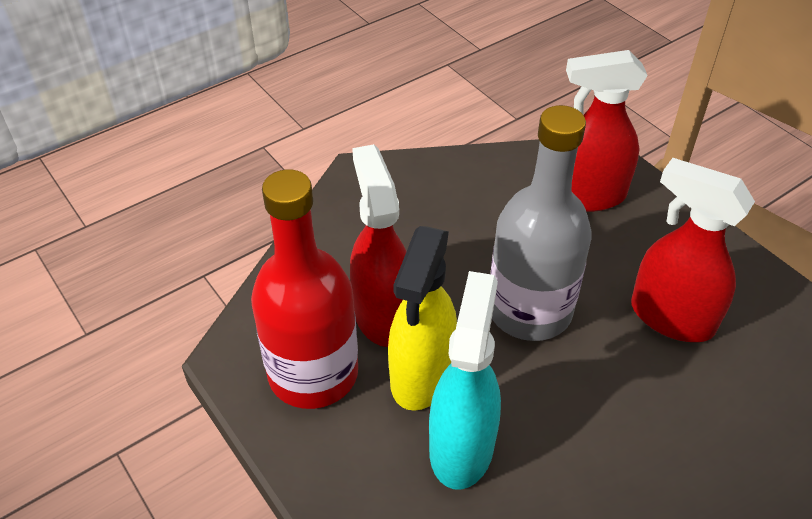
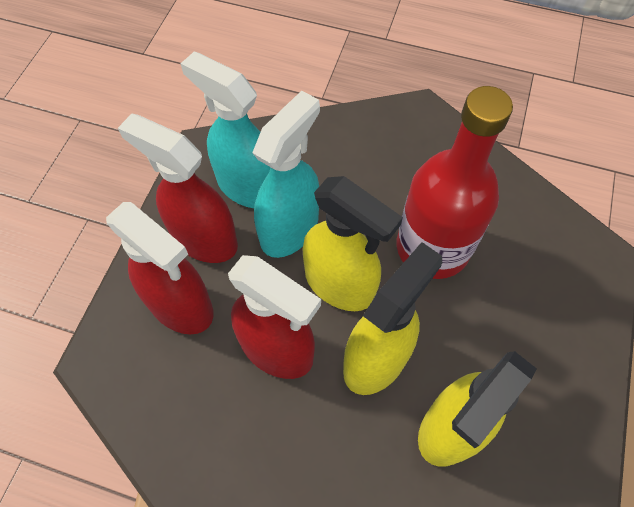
grey bottle: [490,105,592,341] = 1 -> none = 0
turquoise spray bottle: [429,271,501,490] = 1 -> [180,51,270,208] [252,91,320,258] = 2
yellow spray bottle: [388,226,457,411] = 1 -> [302,176,403,311] [343,242,442,395] [418,351,537,467] = 3

